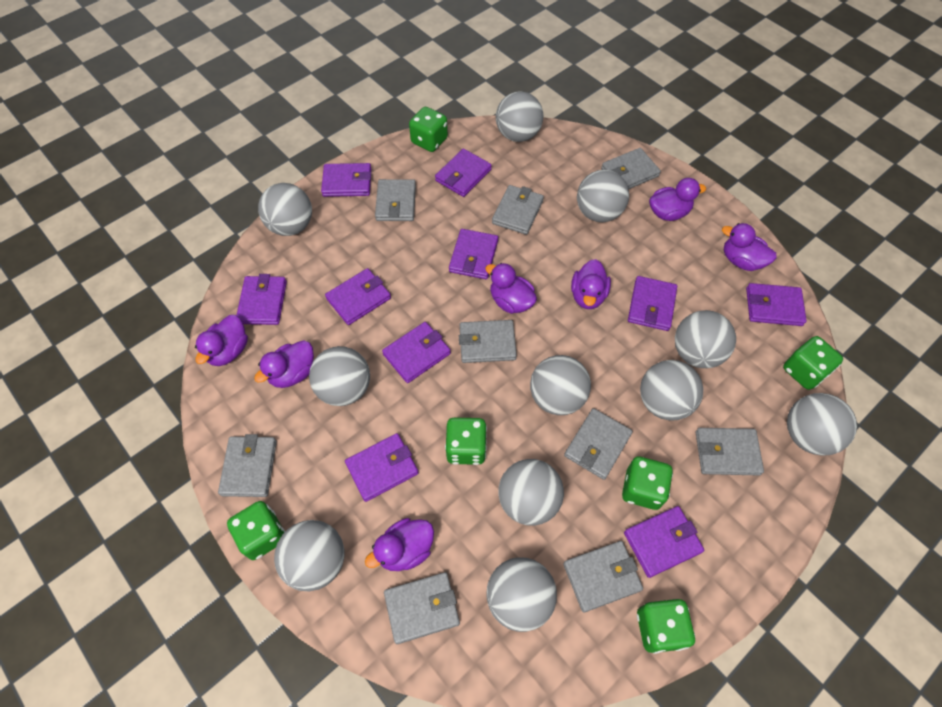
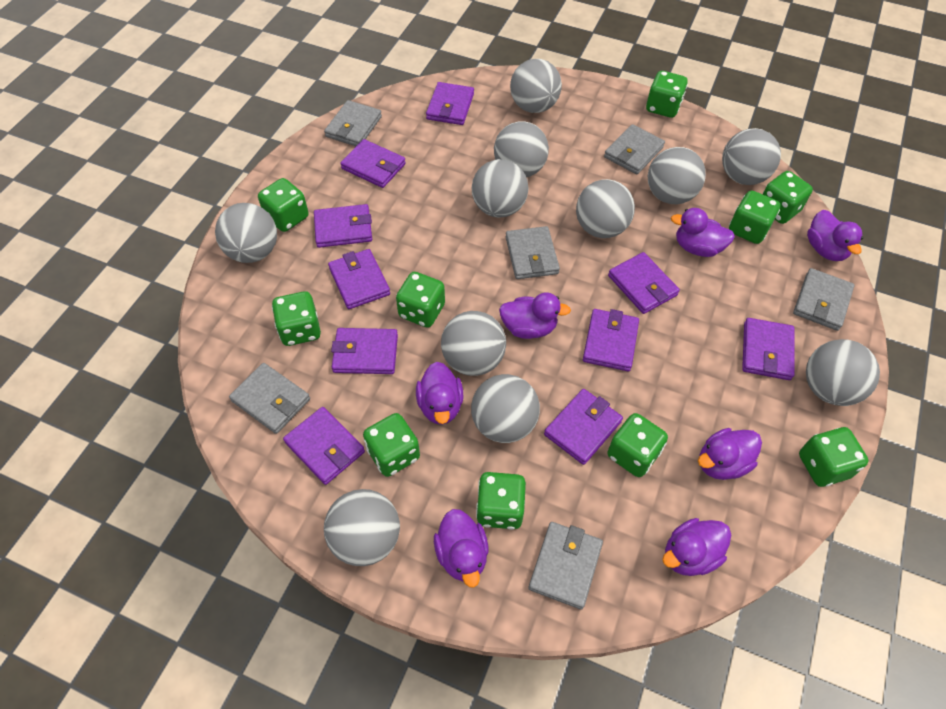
green dice: [227,501,285,560] [409,107,448,152] [445,418,487,465] [622,457,673,510] [637,599,695,654] [783,336,843,390] = 6 -> [258,178,308,232] [272,291,321,346] [363,413,420,477] [396,272,445,327] [476,472,526,530] [607,413,668,477] [646,71,688,118] [729,191,781,244] [763,171,813,224] [799,427,869,487] = 10
grey wallet: [218,434,277,497] [375,179,416,221] [384,572,460,644] [459,320,517,363] [492,185,544,235] [563,541,643,613] [564,408,633,480] [601,148,661,189] [696,428,764,475] = 9 -> [229,363,310,434] [324,100,382,146] [506,226,560,279] [528,522,603,610] [604,124,665,174] [793,268,855,331] = 6

